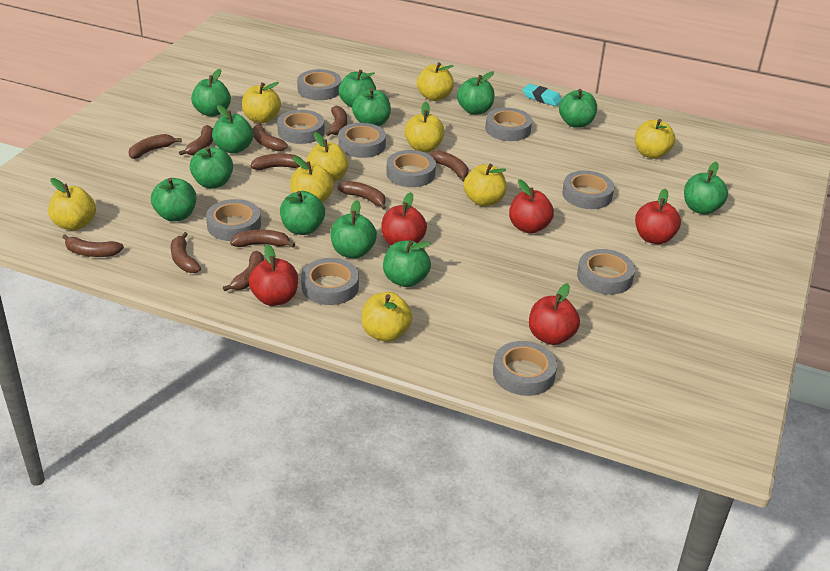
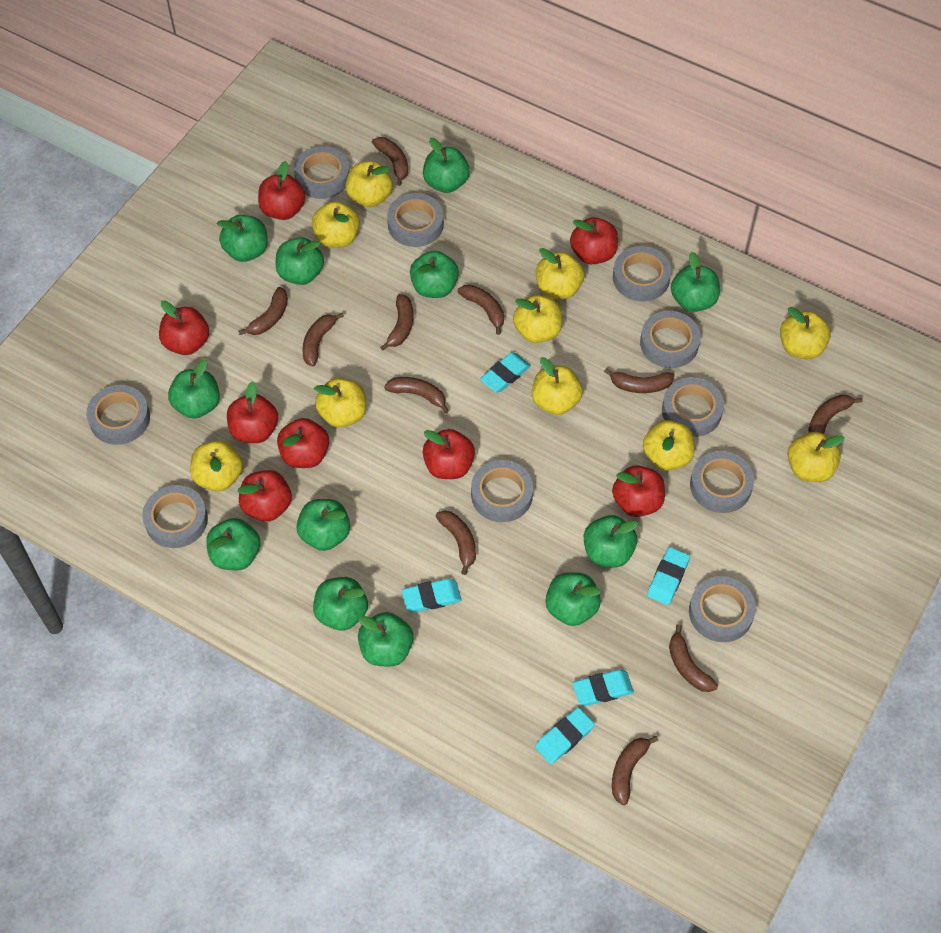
red apple: [249,244,298,306] [382,192,427,246] [509,179,554,234] [529,283,580,345] [635,189,681,244] = 5 -> [159,300,209,355] [227,381,278,443] [238,470,292,522] [258,161,305,220] [277,418,329,468] [423,429,475,479] [570,217,618,264] [612,465,665,517] = 8
turquoise eraser: [522,84,562,106] = 1 -> [402,579,462,612] [480,352,531,392] [535,707,595,764] [572,670,634,706] [647,547,690,605] = 5
yellow apple: [48,178,96,231] [242,82,281,123] [290,156,334,203] [306,132,348,182] [362,292,413,342] [404,102,445,152] [417,62,454,101] [464,164,507,206] [635,119,676,159] = 9 -> [190,440,243,491] [312,201,360,248] [314,378,366,428] [345,161,393,207] [513,295,562,343] [532,357,583,415] [536,248,584,299] [643,420,695,471] [780,307,831,359] [787,432,845,482] = 10

